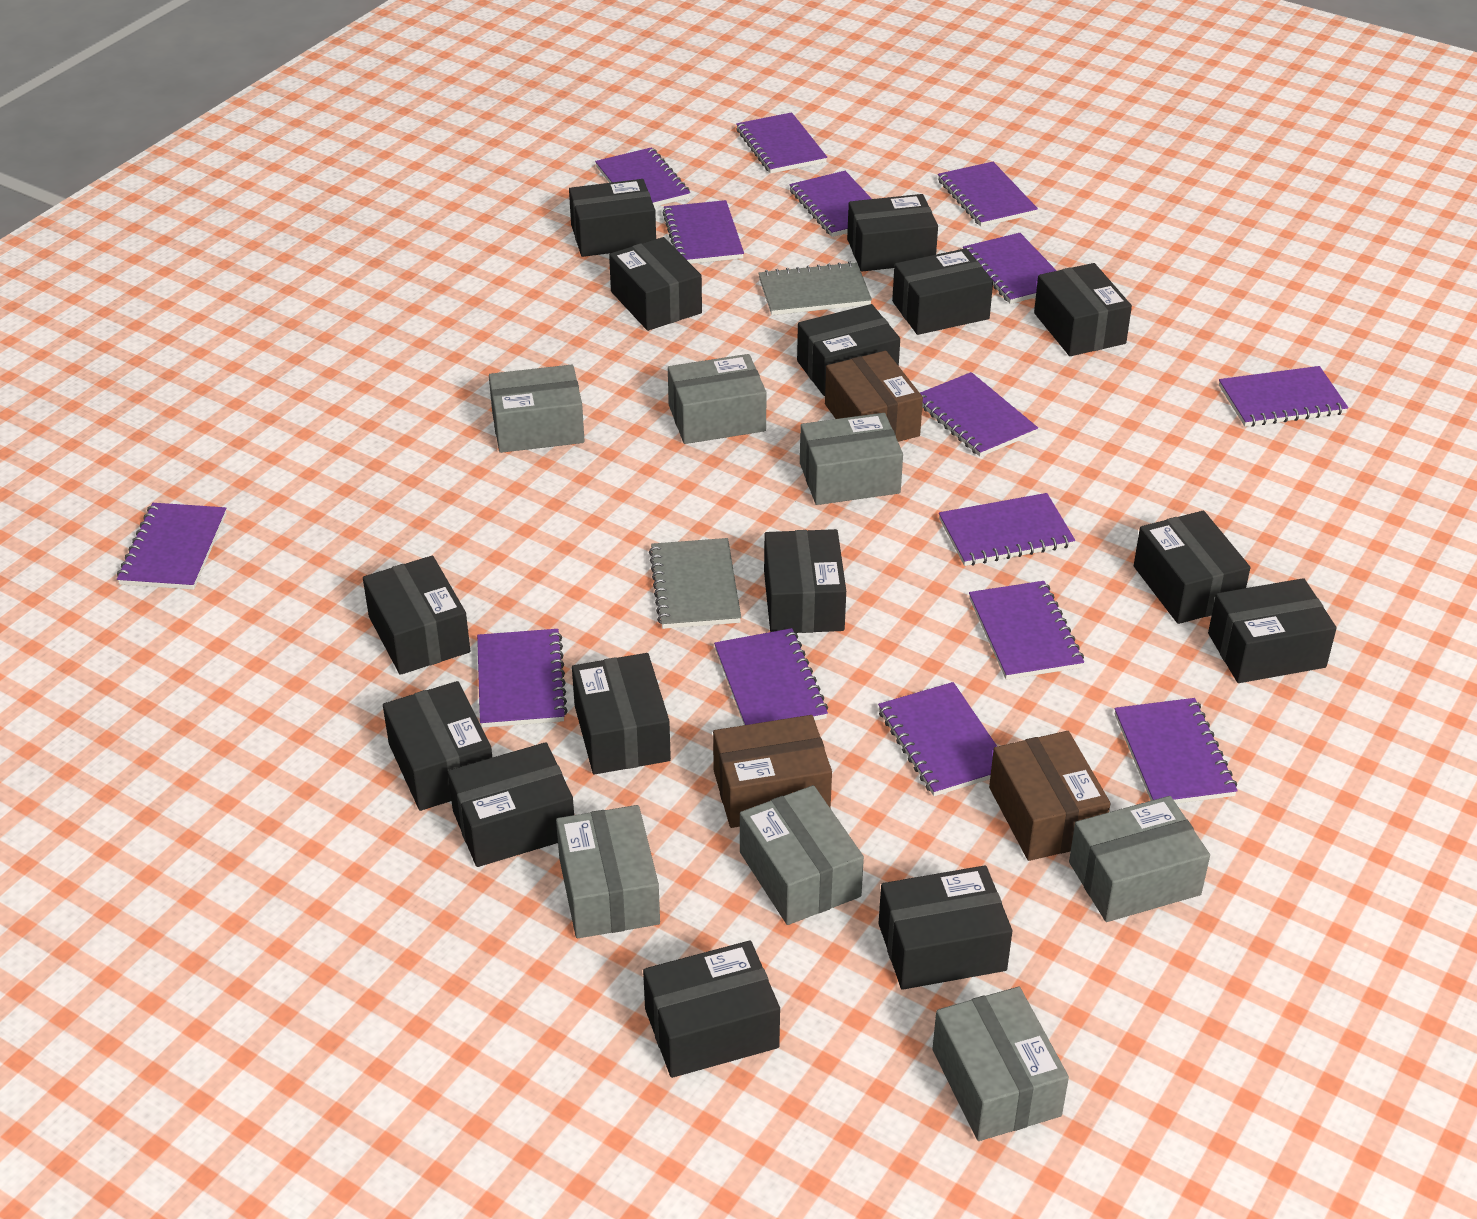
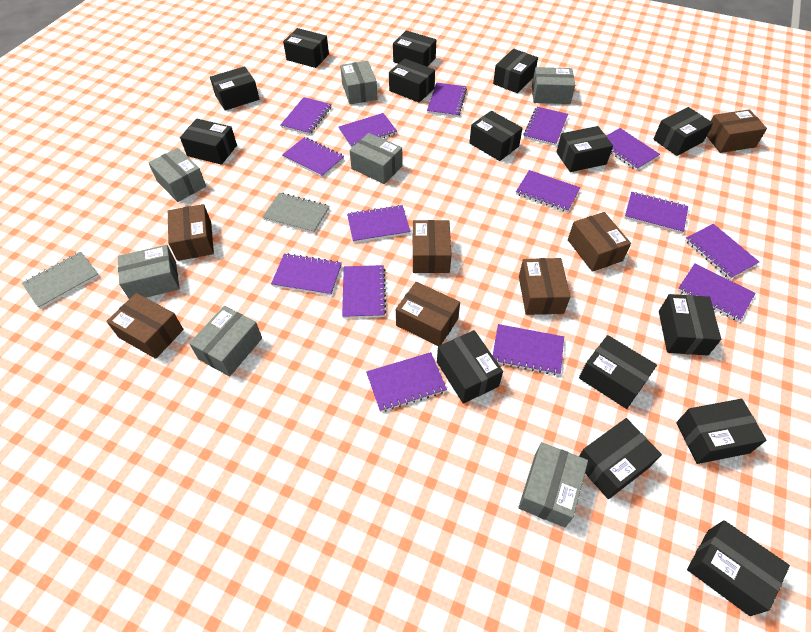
brown box: [713,715,832,828] [825,351,923,442] [989,731,1111,861] = 3 -> [106,293,183,359] [168,204,214,261] [396,282,460,346] [413,220,451,273] [519,258,571,315] [568,212,631,272] [707,109,767,153] = 7

